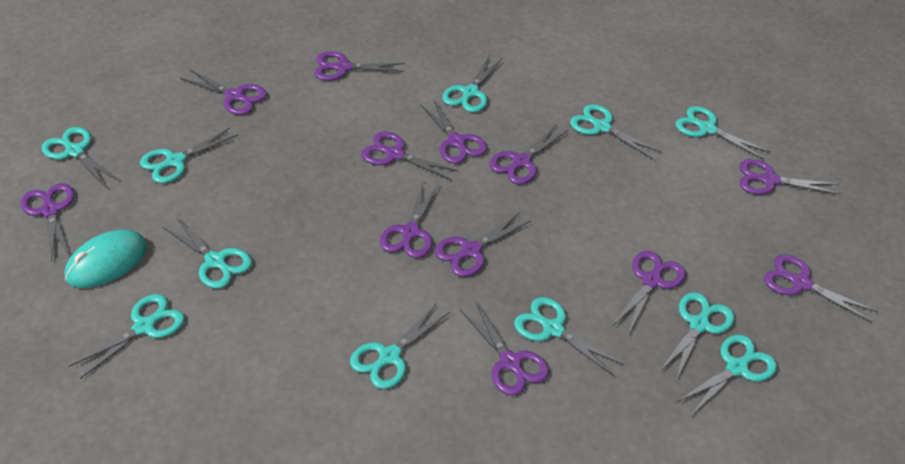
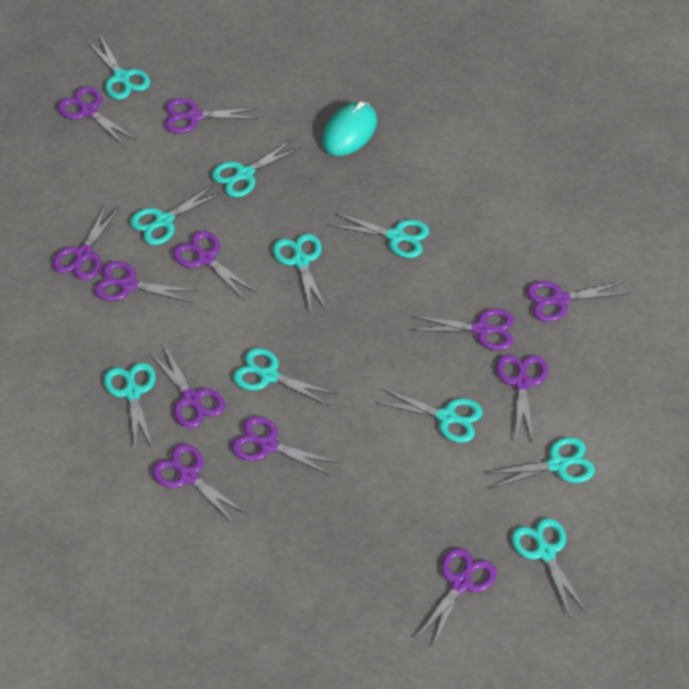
turquoise scissors: [41,127,120,188] [68,294,185,379] [140,128,238,183] [163,217,252,289] [350,304,450,389] [442,56,502,112] [514,297,624,376] [570,104,661,159] [659,292,734,381] [675,106,770,160] [677,334,777,416] = 11 -> [87,35,150,100] [104,362,156,450] [130,184,222,245] [212,139,302,197] [233,348,336,406] [273,233,327,311] [330,213,429,258] [376,388,483,443] [485,437,595,489] [512,518,587,619] = 10

